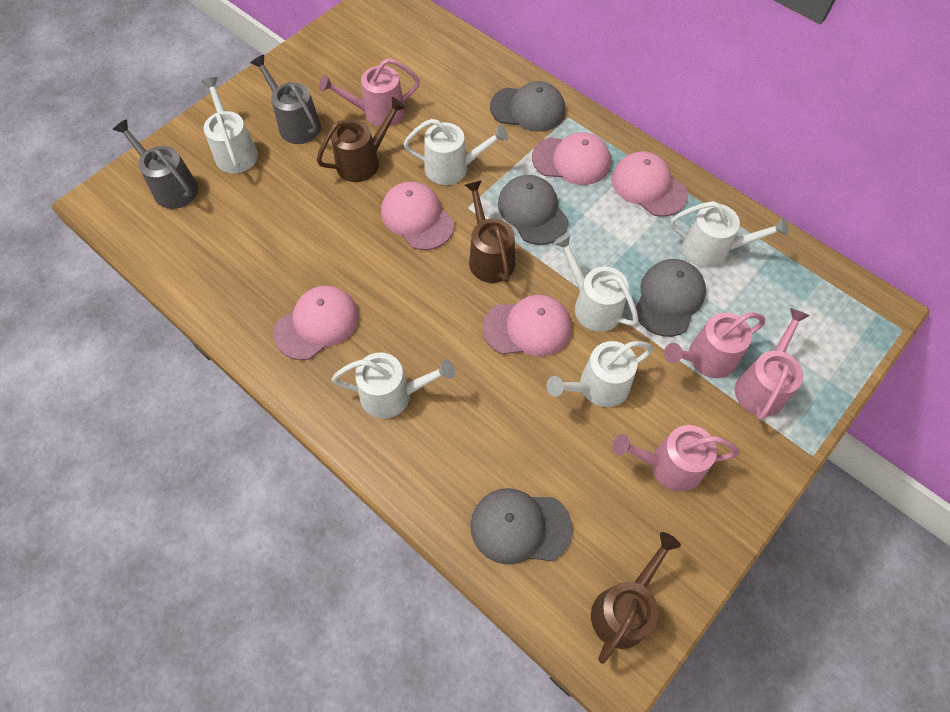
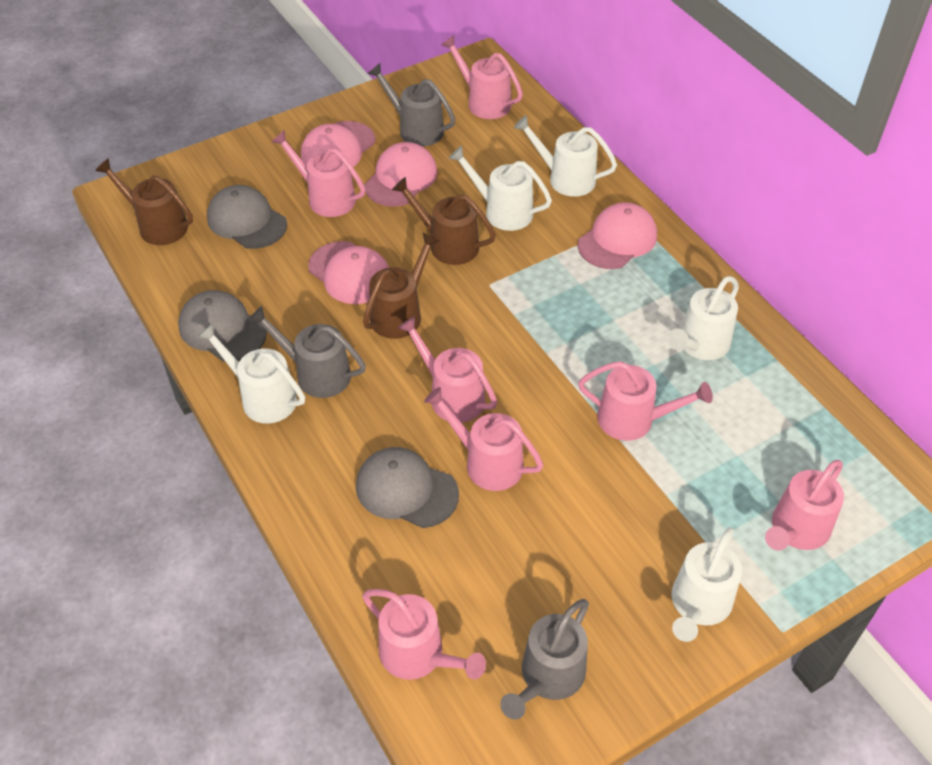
grey cap: [470,488,573,565] [490,81,565,132] [498,175,569,245] [636,259,706,337] = 4 -> [178,290,267,362] [207,185,287,249] [356,447,459,528] = 3
grey watering can: [113,119,198,209] [250,54,321,144] = 2 -> [248,306,366,398] [368,63,455,147] [500,599,589,720] = 3
pink cap: [273,286,359,360] [381,182,454,250] [483,295,572,357] [532,132,611,185] [612,151,688,217] = 5 -> [301,121,375,167] [308,241,389,304] [364,142,437,207] [578,202,657,269] = 4
pink watering can: [319,58,420,127] [612,425,740,492] [664,312,765,378] [735,308,810,421] = 4 -> [271,130,365,217] [362,589,486,680] [398,316,497,423] [424,387,544,491] [441,35,523,119] [578,361,713,441] [765,460,844,550] = 7
white watering can: [201,77,258,173] [332,352,455,419] [404,119,508,185] [547,341,653,407] [554,234,639,332] [670,201,789,268] = 6 -> [198,323,305,424] [449,146,552,231] [514,115,617,197] [667,276,739,360] [672,527,742,642] = 5

